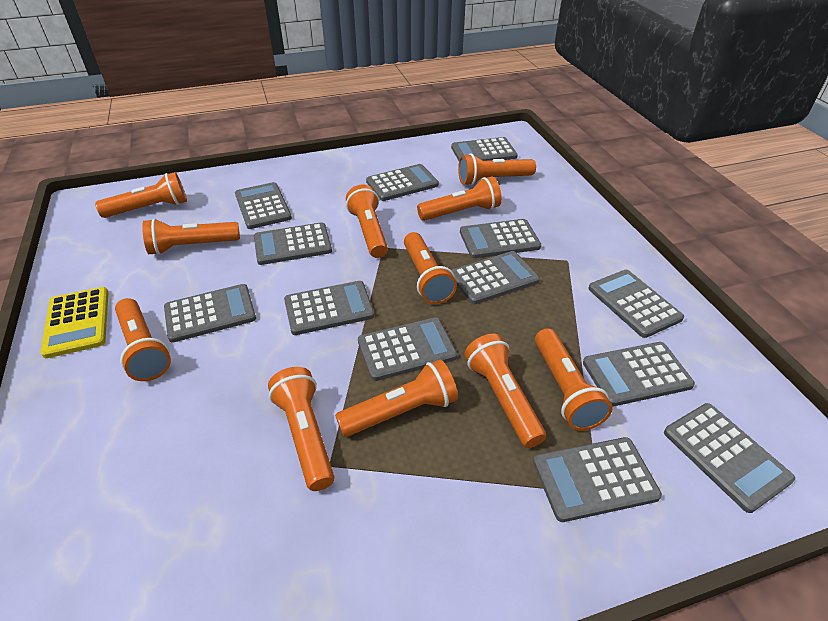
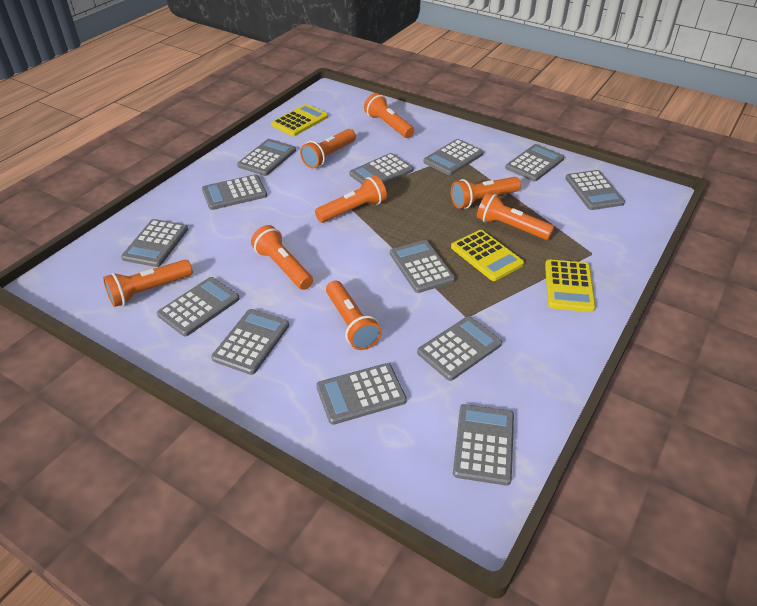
orange flashlight: [95,172,187,218] [115,298,171,381] [142,218,240,255] [268,367,334,491] [335,360,458,437] [346,184,388,258] [404,232,457,304] [417,176,502,221] [458,154,536,186] [465,334,546,448] [535,328,613,431] = 11 -> [103,260,193,307] [251,225,313,290] [300,129,356,168] [315,175,387,223] [326,281,382,350] [364,93,414,138] [451,177,521,209] [477,192,554,240] = 8
yellow calculator: [40,287,108,358] = 1 -> [271,104,328,136] [451,230,524,281] [545,259,596,312] = 3

